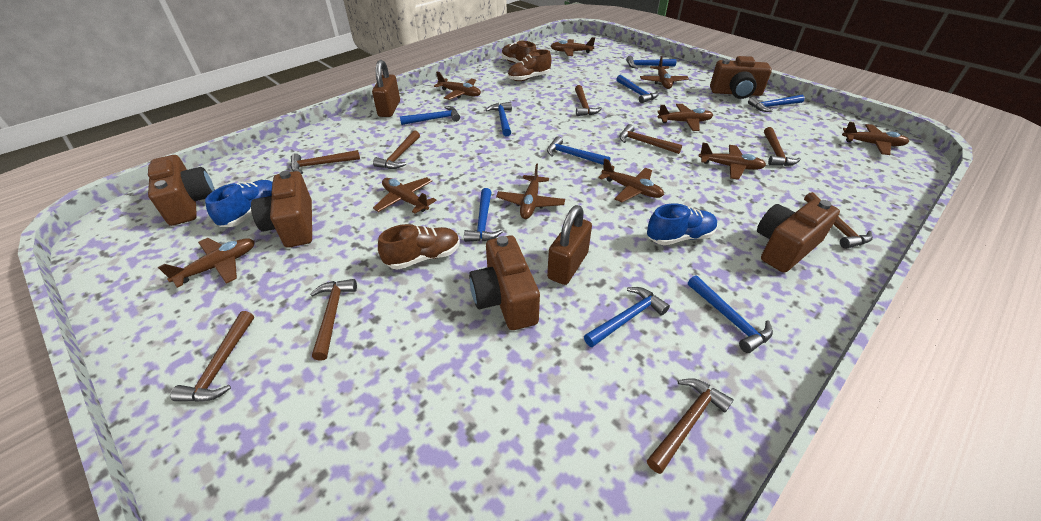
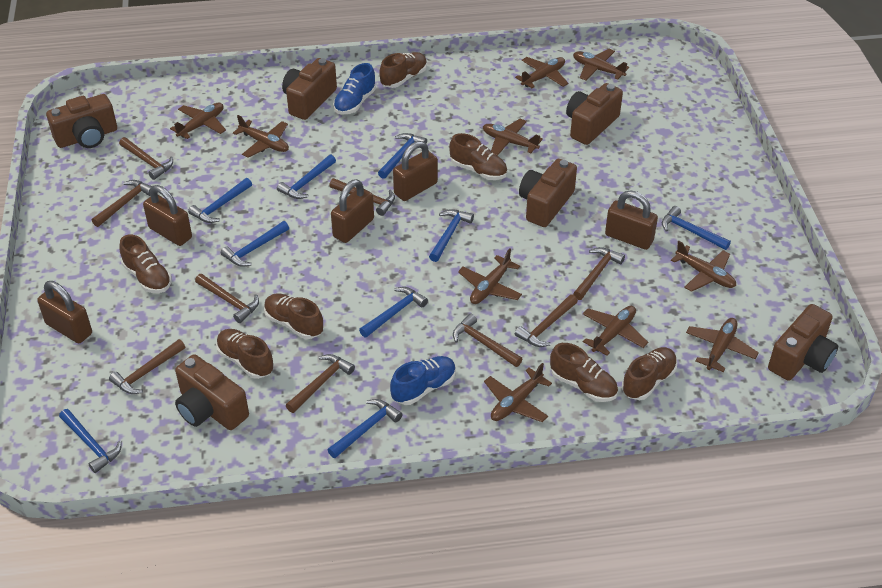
brown camera: [148,155,215,226] [251,171,312,248] [469,236,540,330] [710,56,772,99] [757,198,840,273] = 5 -> [46,94,117,148] [175,354,249,430] [282,58,337,120] [519,159,577,227] [566,83,623,145] [768,304,838,381] = 6
brown padlock: [372,60,400,117] [547,205,592,285] = 2 -> [37,281,92,343] [143,185,192,246] [331,179,374,243] [393,141,438,201] [605,191,658,250] = 5
brown shoe: [378,224,460,270] [501,41,537,63] [508,49,551,81] = 3 -> [120,234,172,293] [216,329,274,379] [264,293,323,339] [379,52,427,88] [449,133,507,180] [550,343,618,402] [622,347,678,400] = 7

